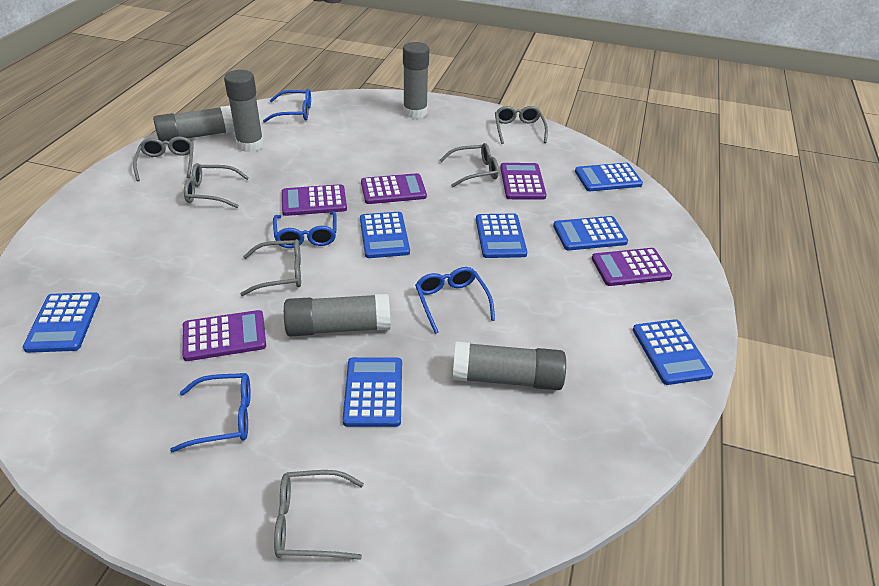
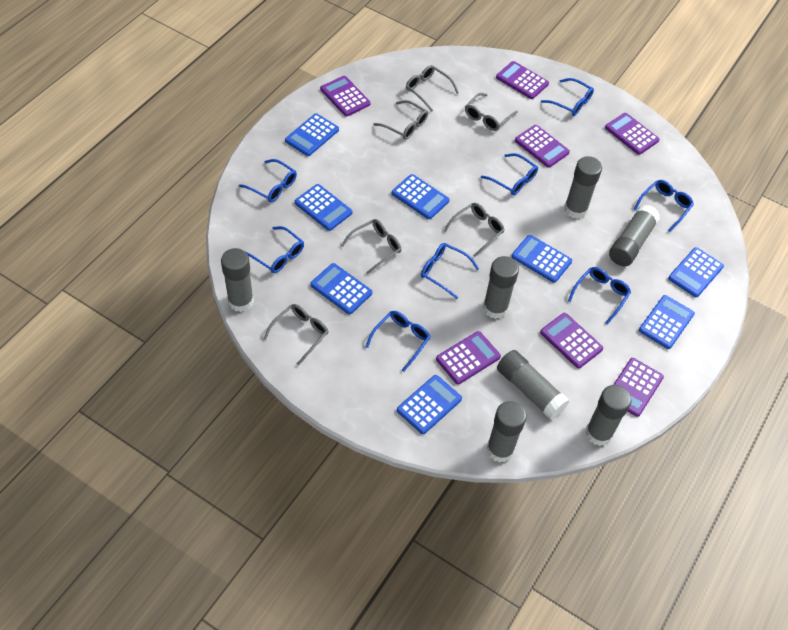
blue calculator: [23,292,100,353] [343,357,402,427] [360,212,410,258] [476,213,527,258] [553,216,628,250] [575,163,643,191] [633,319,713,385] = 7 -> [285,113,339,156] [295,184,352,231] [310,263,372,314] [392,174,450,219] [397,375,462,434] [511,235,572,283] [639,295,695,349] [668,247,724,297] = 8
blue glasses: [170,373,251,452] [263,89,311,123] [273,211,337,248] [415,267,495,334] = 4 -> [239,159,297,202] [246,226,304,273] [366,311,431,372] [421,243,479,299] [481,153,538,195] [541,78,594,116] [568,267,631,324] [634,180,694,232] = 8
grey glue stick: [153,105,235,142] [224,70,264,152] [284,294,390,337] [403,42,429,119] [453,342,566,390] = 5 -> [221,248,254,312] [483,256,519,319] [486,401,527,463] [497,350,569,420] [564,156,602,219] [585,385,632,446] [609,205,660,266] = 7
purple calculator: [182,310,266,361] [282,184,347,216] [361,173,427,204] [500,163,547,200] [592,248,672,286] = 5 -> [320,76,371,116] [436,331,501,384] [496,61,549,99] [515,125,570,168] [540,313,603,369] [605,113,660,155] [613,358,664,417] = 7

